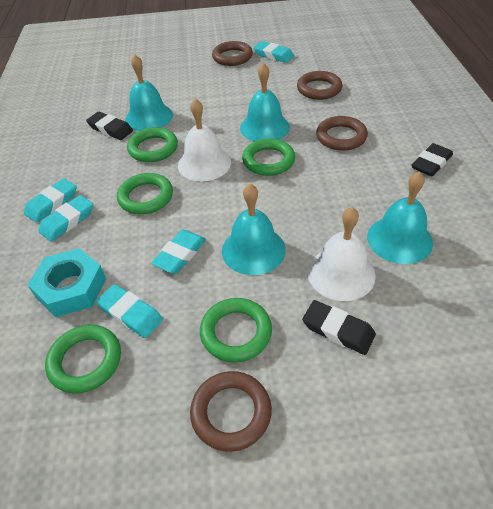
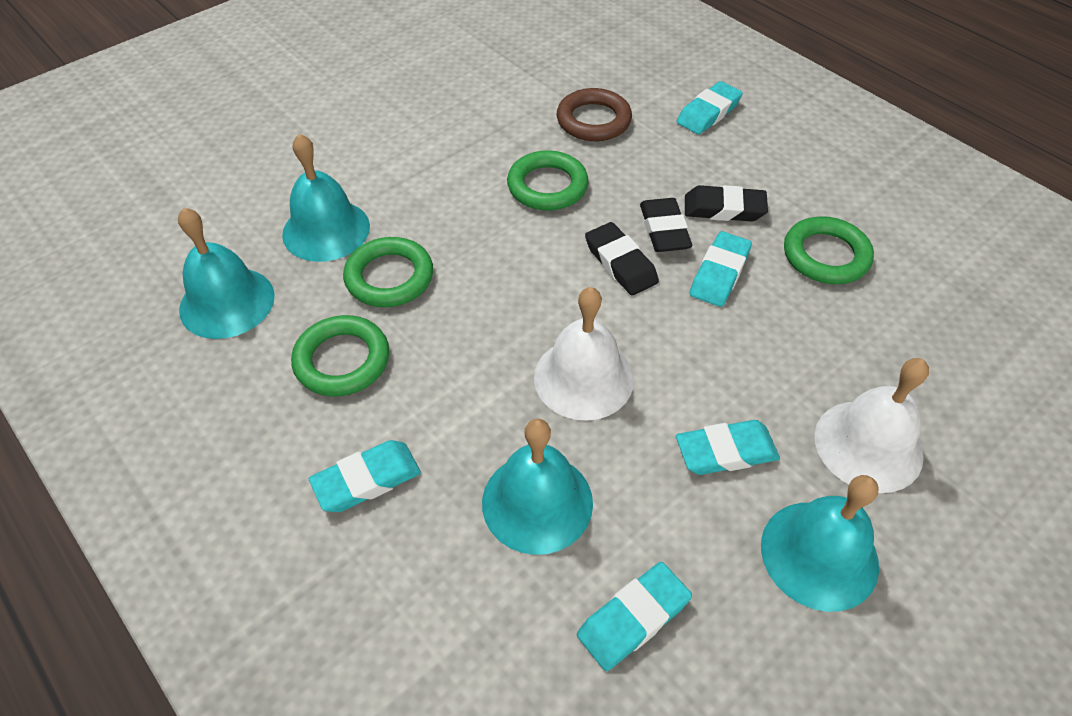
brown ring: [190,371,272,452] [212,41,253,66] [297,71,343,100] [316,116,368,151] = 4 -> [557,88,632,141] = 1
green ring: [45,325,121,393] [117,173,173,214] [127,127,178,162] [200,298,272,362] [242,138,295,176] = 5 -> [291,315,389,396] [343,237,433,307] [507,150,588,211] [784,216,874,284] = 4
turquoise nut: [28,248,106,317] = 1 -> none = 0

